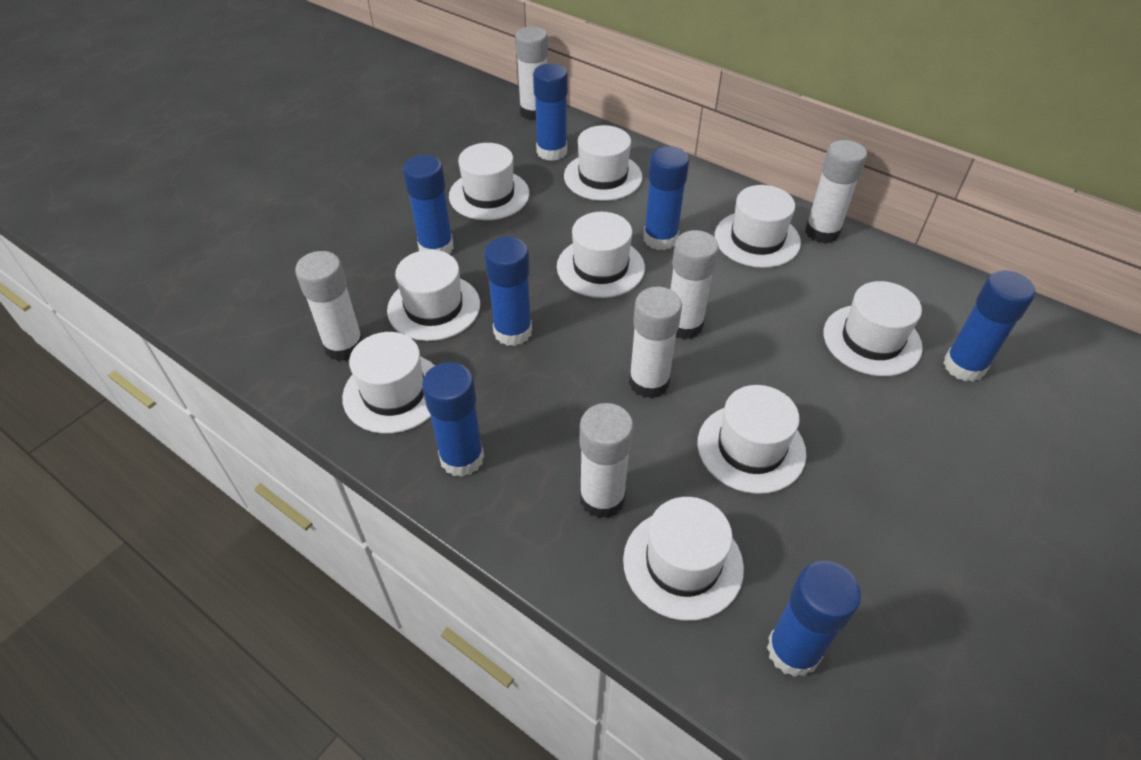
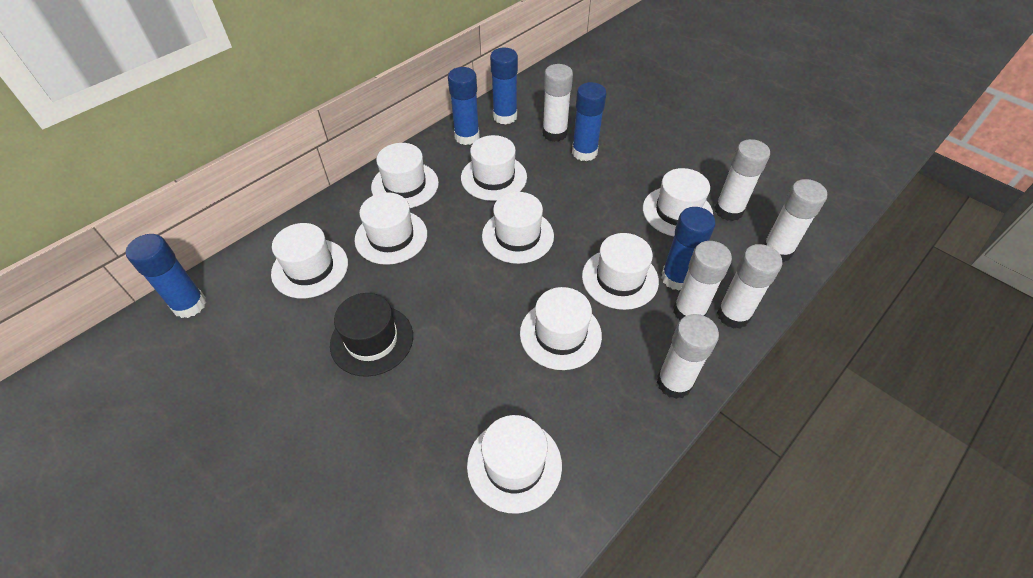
black hat: none = 0 -> [330,293,413,377] = 1
blue glue stick: [403,155,454,254] [422,362,484,477] [484,237,532,346] [533,63,568,161] [644,146,689,250] [767,561,861,677] [944,271,1035,382] = 7 -> [126,234,206,318] [448,67,480,145] [490,48,518,125] [572,82,607,161] [661,207,716,291] = 5

